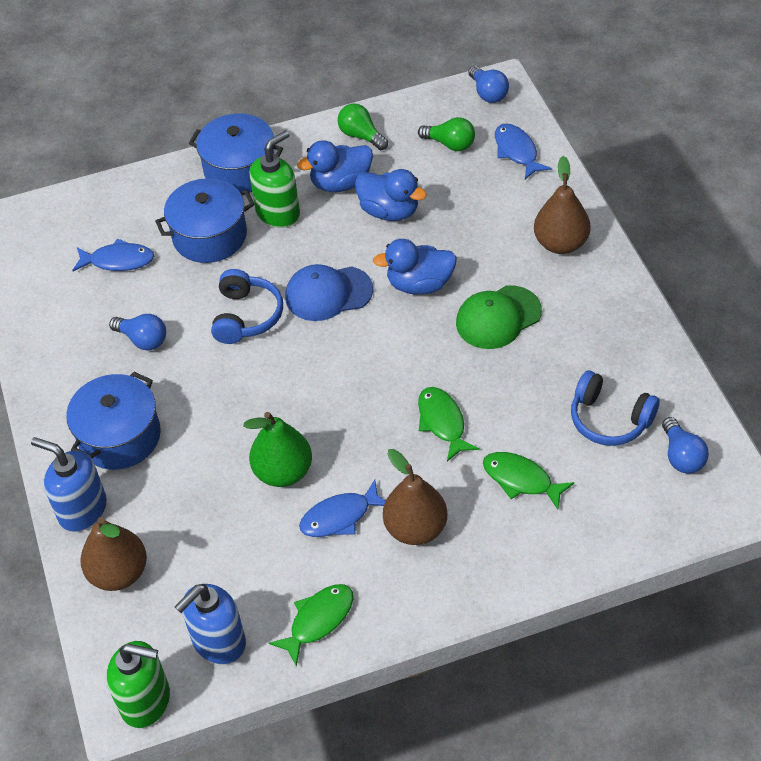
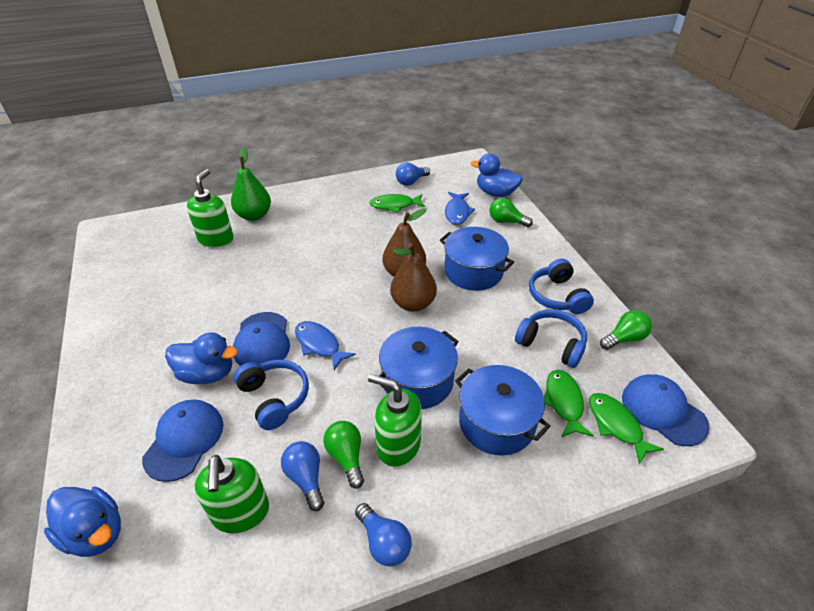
blue cap: [285,264,373,321] = 1 -> [142,399,223,482] [233,312,290,366] [622,374,709,446] = 3
blue fish: [72,239,154,271] [299,480,385,537] [495,123,552,179] = 3 -> [295,321,356,370] [445,192,475,225] = 2
blue headphones: [211,269,283,344] [571,370,660,446] = 2 -> [234,360,309,430] [515,309,587,368] [529,259,594,314] = 3
blue soap dispenser: [31,437,107,532] [175,584,246,664] = 2 -> none = 0
brown pear: [80,517,147,591] [383,449,447,545] [534,156,591,254] = 3 -> [383,208,427,277] [390,244,437,312] = 2
green cap: [456,285,542,349] = 1 -> none = 0
green light bulb: [338,103,388,150] [418,117,475,151] = 2 -> [323,421,364,489] [489,198,533,227] [600,310,652,350] = 3
green soap dispenser: [106,641,170,728] [249,130,300,228] = 2 -> [187,169,234,248] [194,455,269,534] [368,374,422,467] = 3

